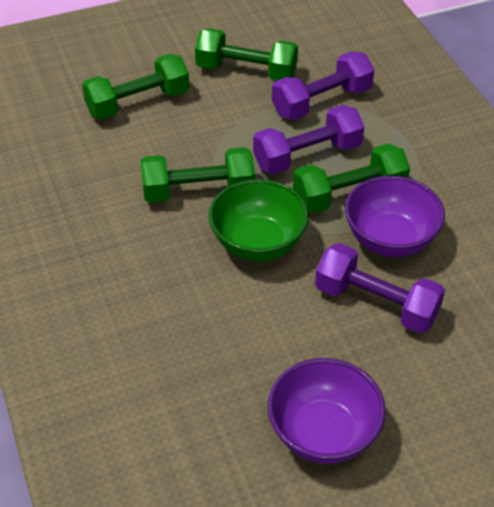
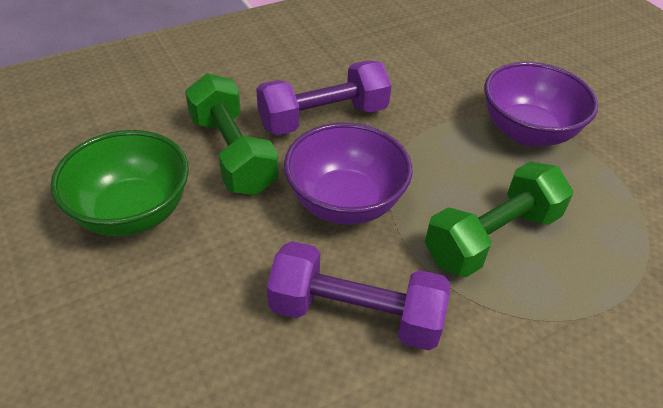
green dumbbell: [82,54,189,120] [141,147,255,203] [195,28,298,81] [293,144,410,213] = 4 -> [185,73,279,195] [425,162,573,277] = 2
purple dumbbell: [253,105,364,175] [272,52,374,120] [315,243,445,333] = 3 -> [256,60,392,135] [267,241,450,350] = 2

